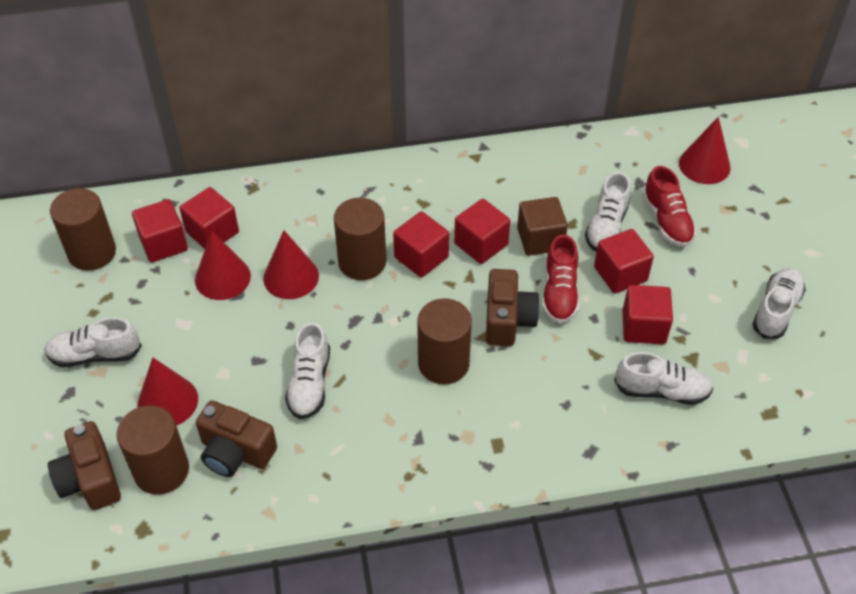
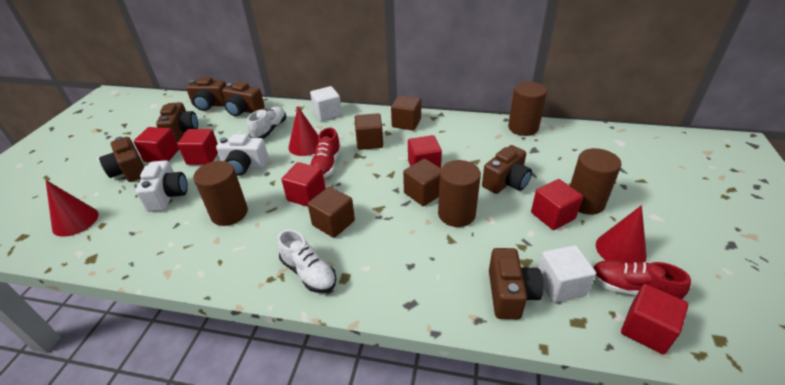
brown camera: [48,421,121,510] [196,400,277,477] [486,269,540,346] = 3 -> [99,137,144,182] [156,102,198,142] [186,77,226,111] [222,82,265,116] [482,145,532,194] [489,248,543,319] = 6
brown cube: [517,197,568,256] = 1 -> [308,187,355,238] [355,113,383,150] [391,95,421,131] [403,159,441,206] = 4
red cone: [138,358,198,425] [195,231,251,300] [263,230,319,299] [679,117,731,184] = 4 -> [46,180,98,237] [288,107,318,156] [596,205,647,263] = 3
white camera: none = 0 -> [136,160,188,212] [216,134,268,176] = 2
white cube: none = 0 -> [310,86,342,121] [538,245,596,303] = 2
white shoe: [44,317,142,367] [285,322,330,419] [585,172,631,252] [614,352,713,405] [752,268,806,339] = 5 -> [247,107,286,139] [277,229,336,293] = 2

